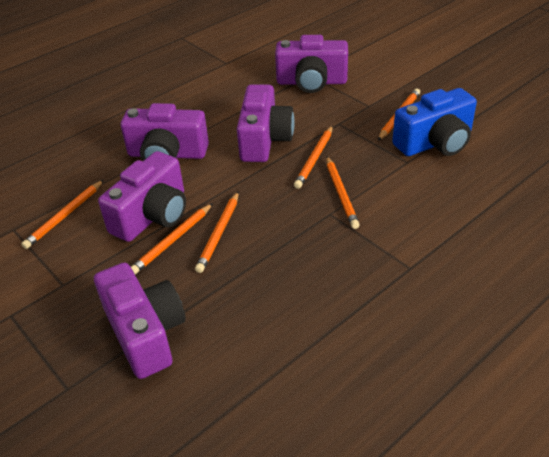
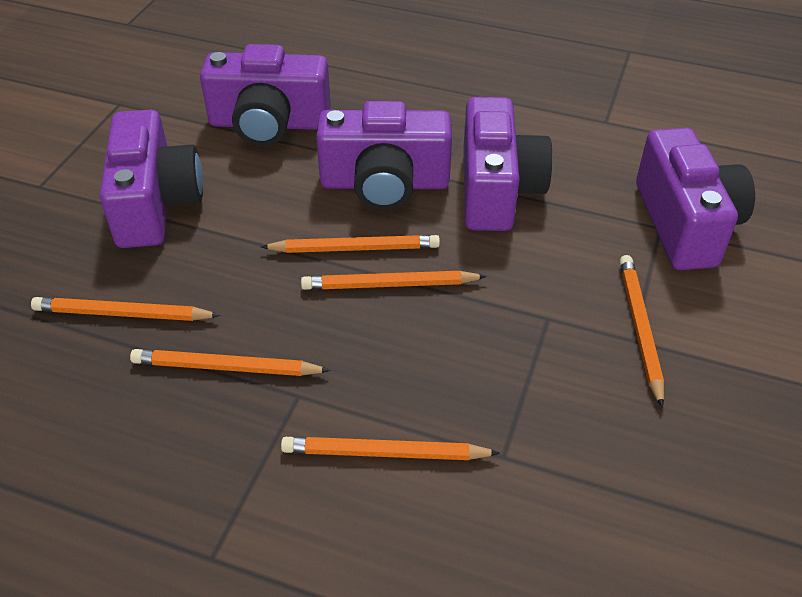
blue camera: [392,88,477,156] = 1 -> none = 0

